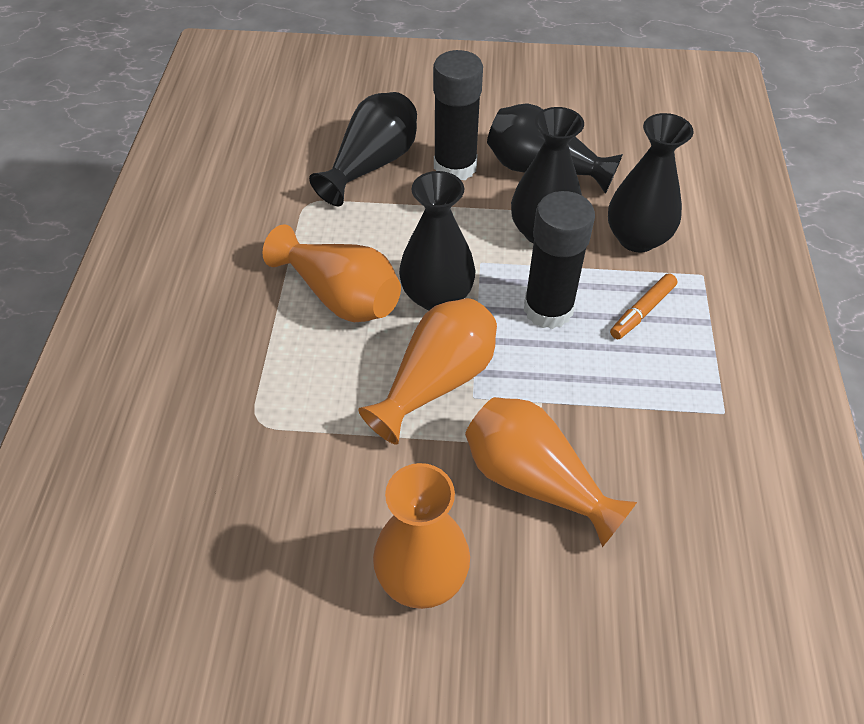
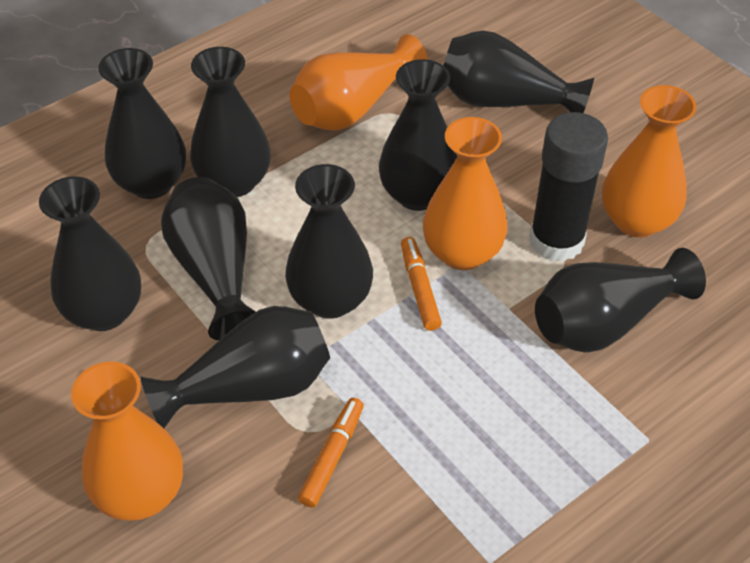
black glue stick: [433,50,483,180] [524,191,595,329] = 2 -> [530,112,608,262] = 1
black vase: [309,92,417,206] [399,171,475,311] [487,103,623,194] [511,107,584,244] [608,113,694,253] = 5 -> [39,176,141,331] [98,48,186,199] [140,306,330,428] [161,177,256,341] [190,47,271,197] [285,164,373,319] [379,59,458,211] [443,30,594,113] [535,248,706,352] = 9
orange marker: [610,273,677,339] = 1 -> [298,398,364,508] [401,237,442,331] = 2

